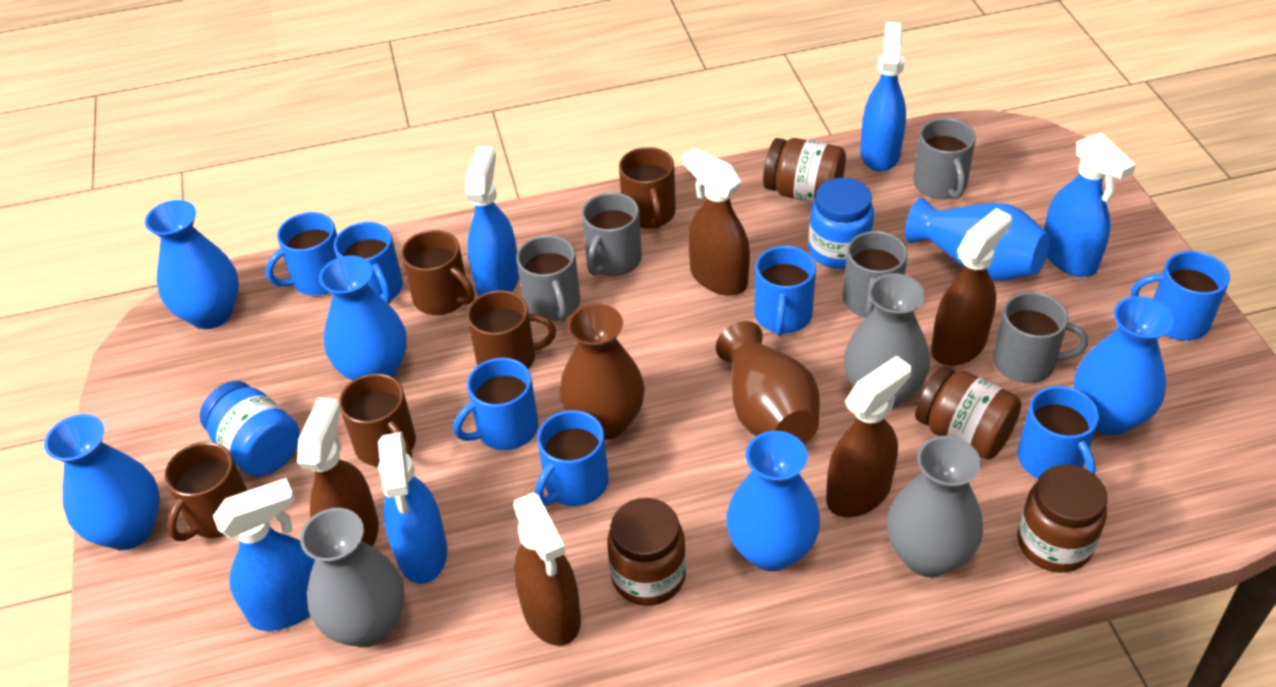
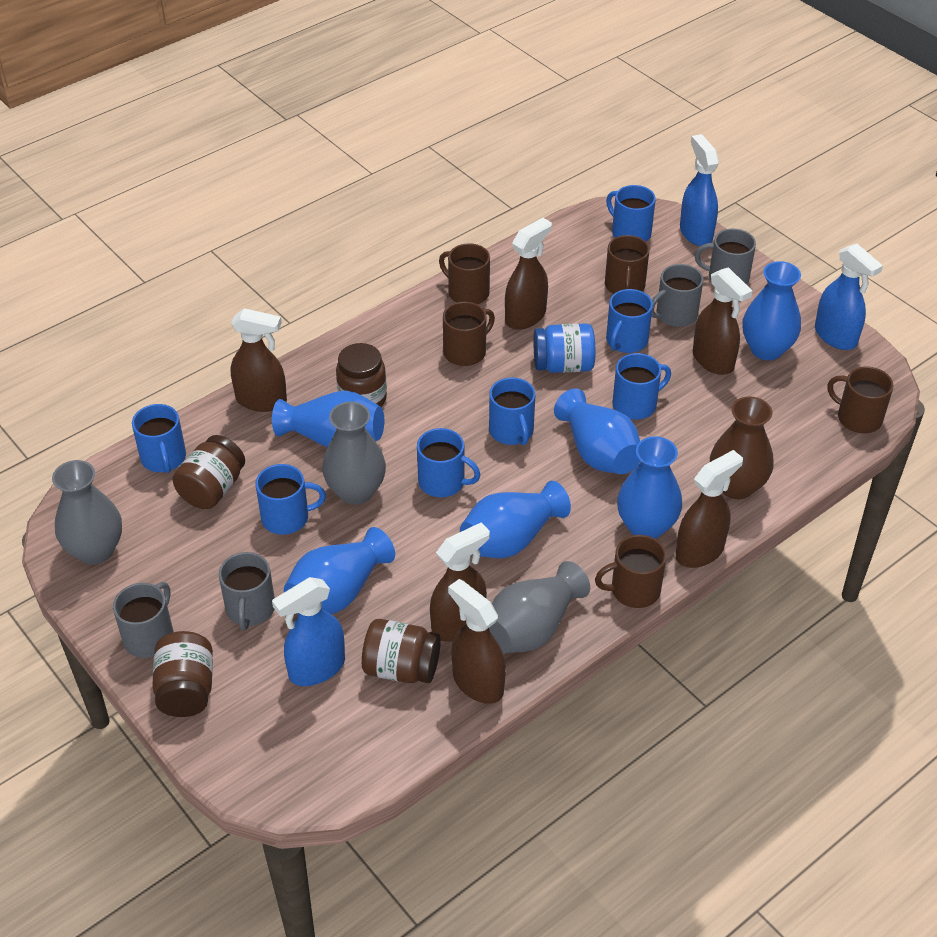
blue jar: [200,381,300,476] [808,178,874,269] = 2 -> [534,323,595,373] = 1
blue spray bottle: [213,478,315,631] [378,432,447,584] [465,146,519,296] [860,22,906,172] [1044,133,1136,277] = 5 -> [272,577,345,686] [680,134,719,246] [815,244,883,350] = 3
brown spray bottle: [297,398,379,547] [513,492,581,646] [683,148,750,295] [826,356,911,517] [931,208,1012,366] = 5 -> [231,308,287,412] [430,522,490,642] [448,579,506,704] [505,218,552,330] [676,450,743,568] [693,267,752,375] = 6
brown vase: [559,304,645,440] [716,321,820,444] = 2 -> [710,396,774,499] = 1
grey mug: [516,235,580,322] [582,192,642,276] [843,231,908,319] [913,118,976,199] [993,292,1088,383] = 5 -> [113,582,174,658] [219,552,275,630] [652,264,704,327] [695,229,756,285] = 4

